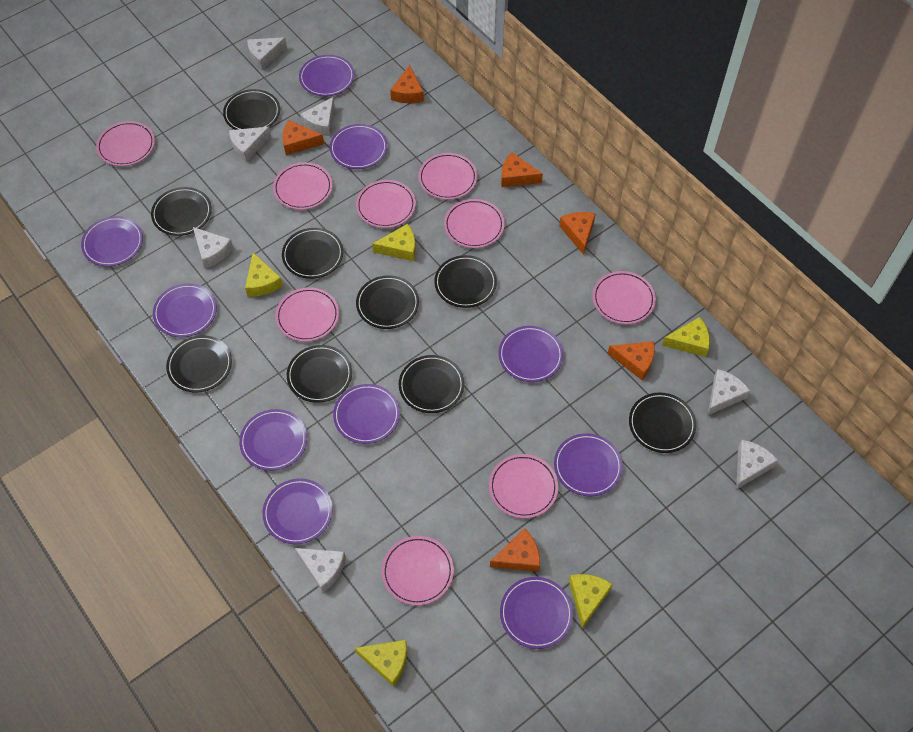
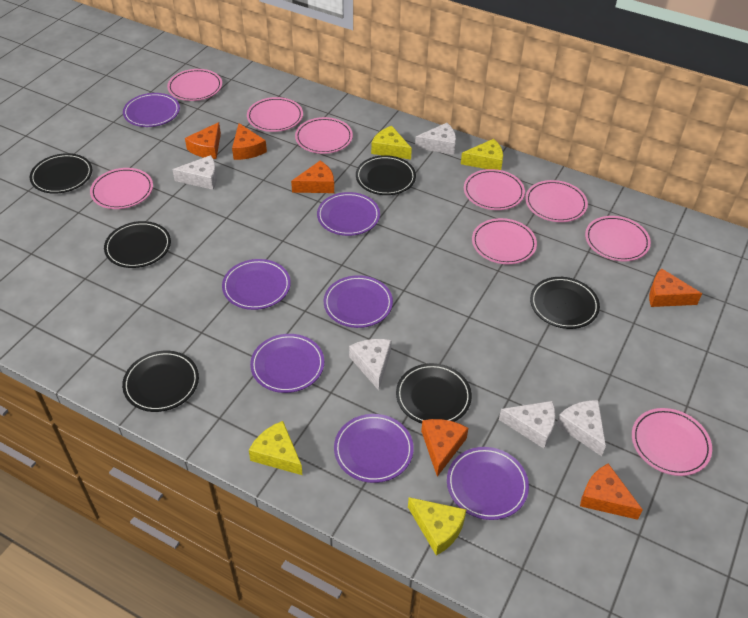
black plate: [151,187,212,236] [166,335,232,392] [223,89,280,130] [282,228,343,279] [287,345,352,403] [356,275,419,329] [399,355,464,413] [434,255,497,308] [629,393,696,453] = 9 -> [30,153,92,194] [104,221,171,268] [122,351,199,412] [356,155,416,195] [396,363,472,424] [530,277,600,329] = 6
purple plate: [81,216,143,266] [153,283,217,338] [239,409,307,471] [262,478,333,544] [299,55,355,96] [330,124,388,169] [333,384,400,444] [499,326,563,382] [500,577,573,649] [554,433,623,497] = 10 -> [123,93,180,127] [222,259,291,310] [250,334,324,393] [317,192,380,236] [324,275,393,328] [334,414,414,483] [447,447,529,520] = 7
white cheese: [193,227,233,269] [229,127,271,162] [247,37,287,70] [295,548,346,593] [300,97,335,136] [708,369,750,415] [736,440,778,490] = 7 -> [172,155,217,190] [349,339,392,390] [415,123,456,155] [499,401,555,448] [556,400,606,456] = 5
yellow cheese: [245,253,283,297] [355,640,407,687] [372,224,415,261] [569,574,613,629] [662,317,710,357] = 5 -> [249,421,302,475] [371,126,412,160] [408,497,467,556] [461,139,503,170] = 4

